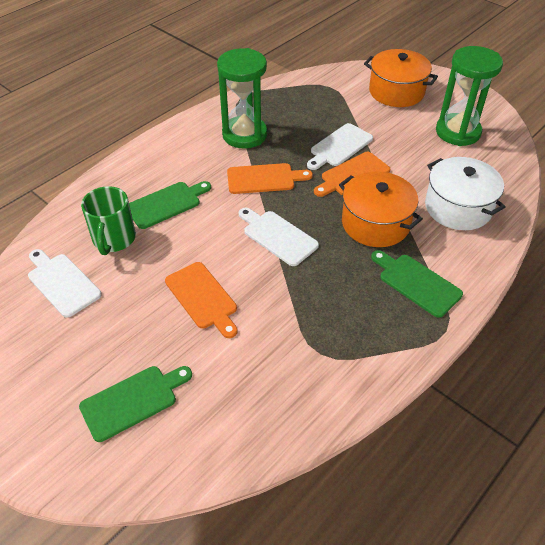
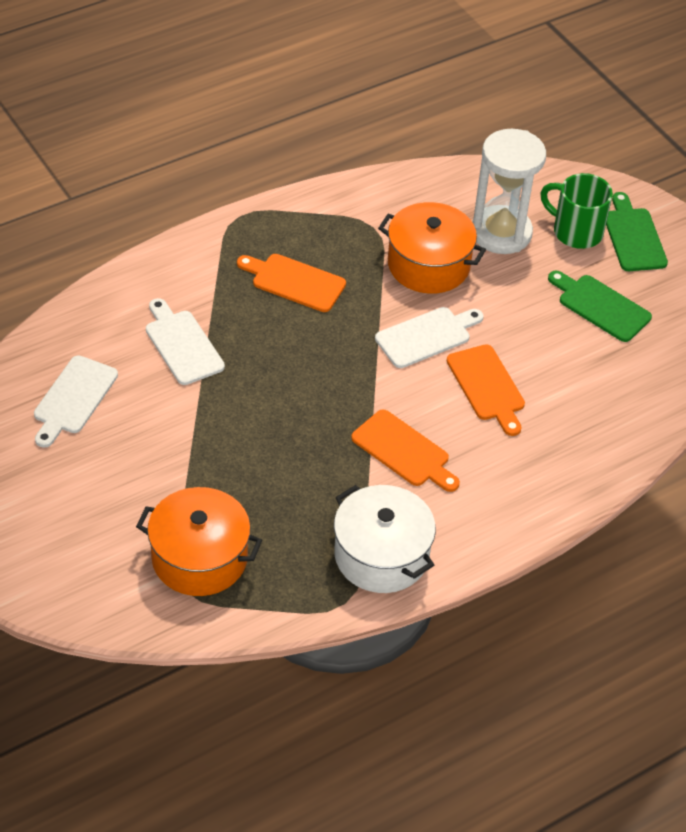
green cutting board: [79,366,192,442] [129,181,211,229] [371,250,463,318] = 3 -> [548,271,652,342] [606,192,668,271] = 2
green hourglass: [217,48,267,149] [436,46,503,146] = 2 -> none = 0
white hourglass: none = 0 -> [472,129,546,254] = 1

